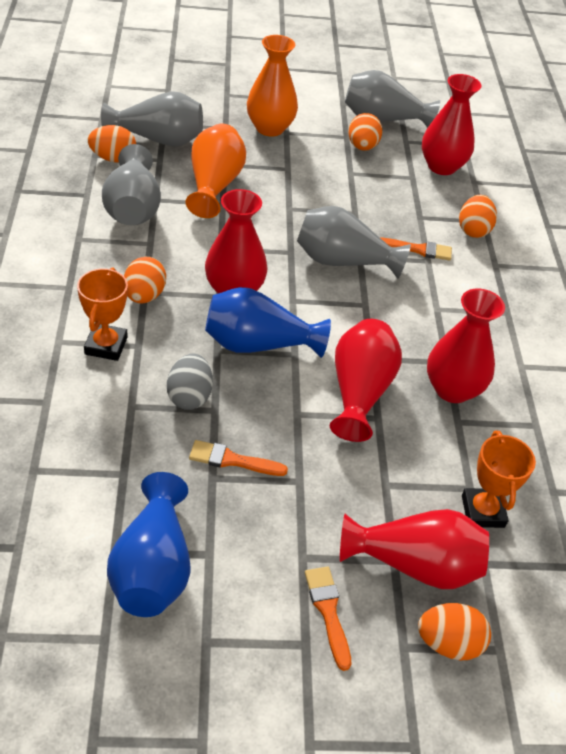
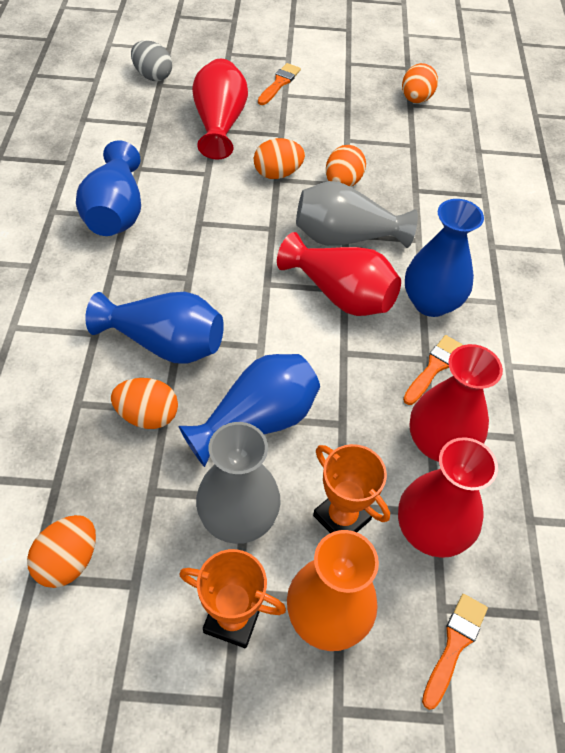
blue vase: [107,472,191,617] [205,287,331,358] = 2 -> [76,140,141,236] [85,292,224,364] [178,354,320,467] [405,199,484,317] = 4
grey vase: [101,91,203,147] [102,144,161,225] [297,206,411,279] [345,70,440,128] = 4 -> [196,422,281,544] [296,181,418,248] = 2
orange vase: [186,124,246,218] [247,35,298,137] = 2 -> [287,530,379,651] = 1
red vase: [205,189,267,293] [330,319,402,442] [340,509,489,589] [422,74,481,175] [427,289,505,403] = 5 -> [192,59,248,159] [277,232,401,316] [398,437,498,558] [409,344,503,462] = 4

